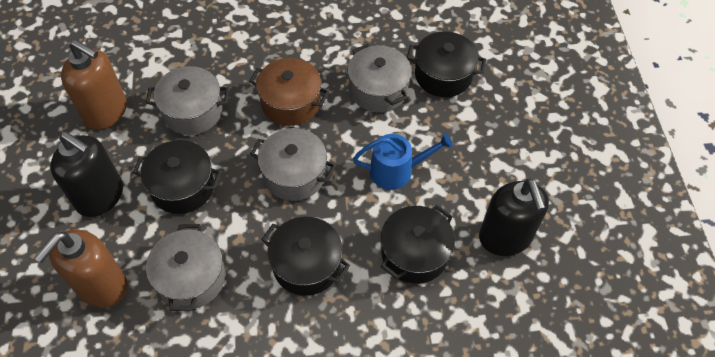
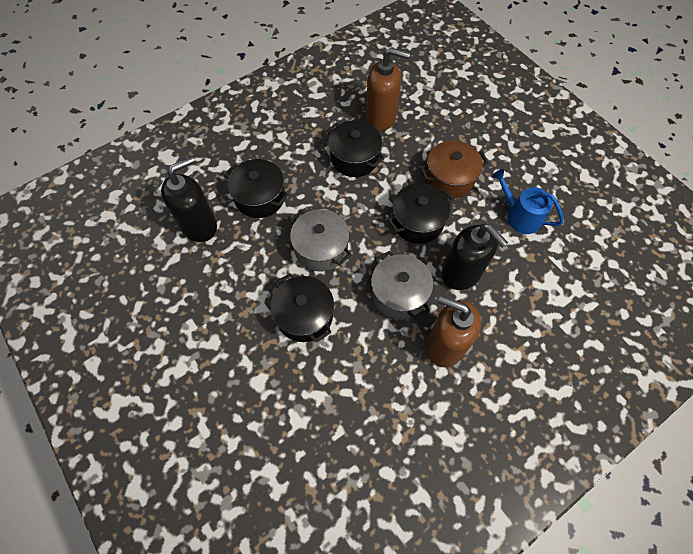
grey pot: [146,66,229,135] [146,224,225,311] [250,128,336,201] [348,44,412,112] = 4 -> [290,209,352,272] [371,251,433,319] = 2

